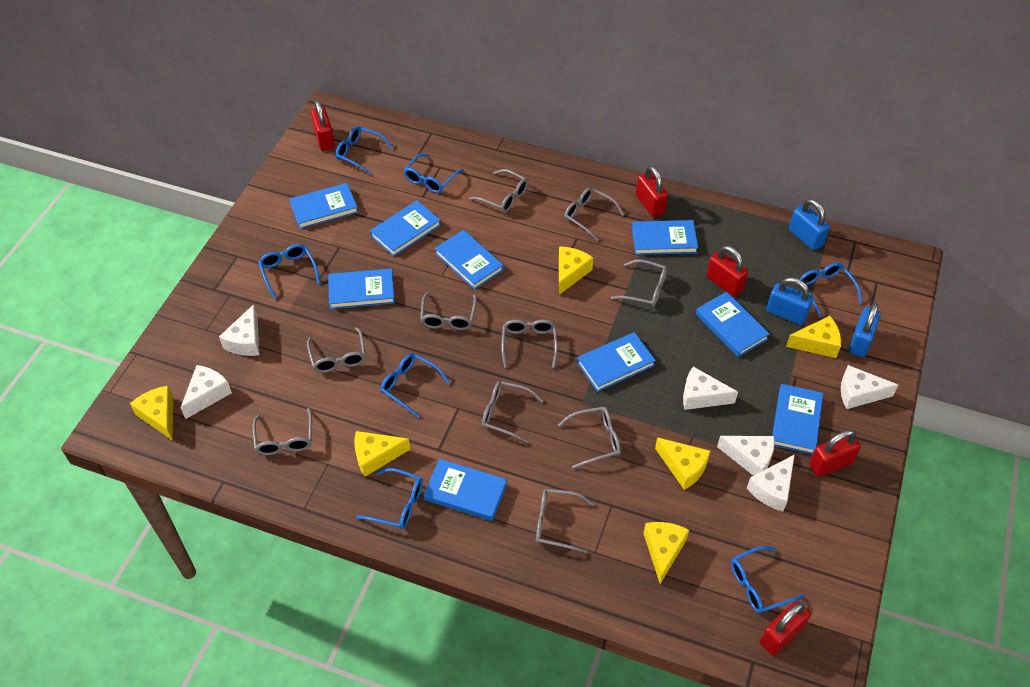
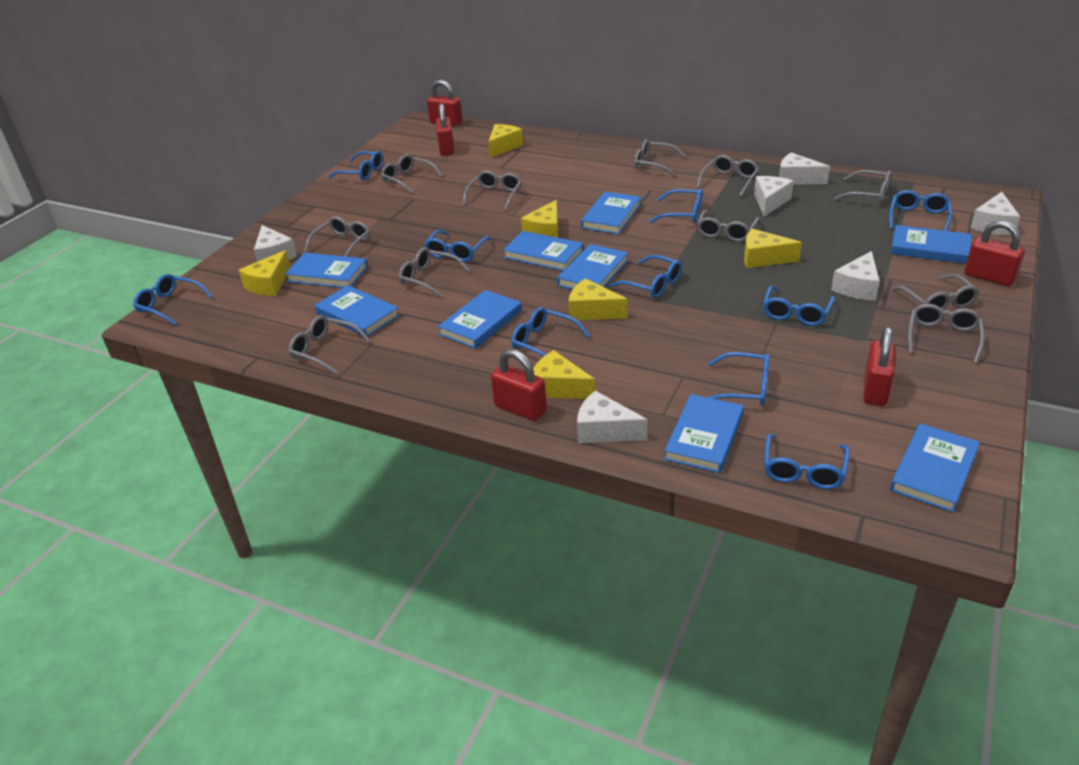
blue glasses: [258,244,320,299] [336,126,393,175] [356,468,423,529] [381,353,450,418] [404,154,464,193] [731,546,805,613] [800,263,862,317] = 7 -> [133,274,213,325] [328,151,383,180] [424,230,492,262] [511,307,590,357] [610,255,682,298] [649,188,702,223] [708,352,769,405] [763,285,835,326] [764,434,850,489] [889,190,952,231] = 10
blue padlock: [766,277,813,325] [789,199,830,250] [849,303,881,357] = 3 -> none = 0
grey glasses: [253,408,312,455] [307,327,366,373] [420,292,477,330] [469,169,528,212] [482,381,543,443] [501,320,558,368] [536,489,594,553] [558,407,621,469] [564,187,624,241] [611,259,667,307] = 10 -> [289,315,370,374] [304,216,370,257] [381,154,442,194] [399,248,470,298] [463,170,522,210] [634,139,686,176] [697,155,759,196] [697,210,760,242] [834,170,891,204] [892,274,979,310] [908,304,984,363] = 11

